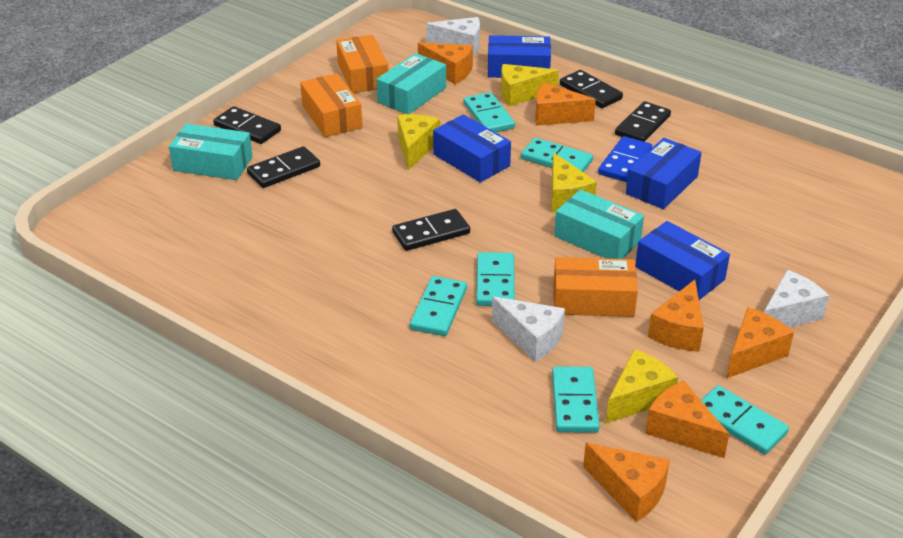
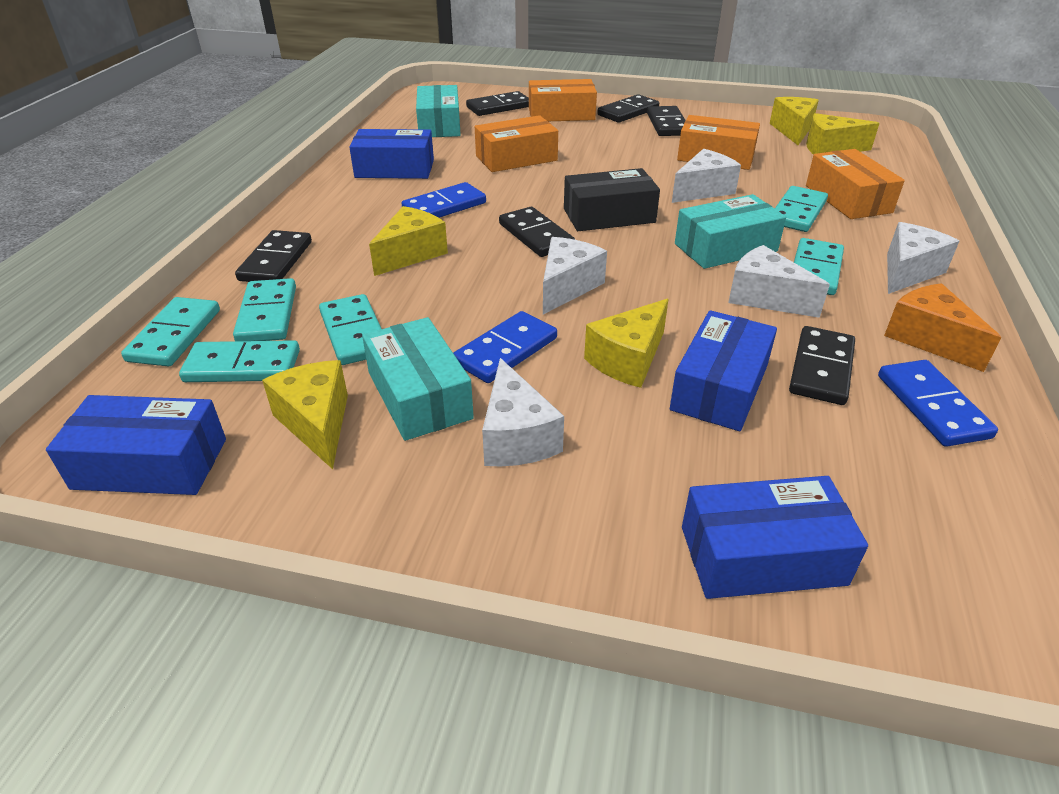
black box: none = 0 -> [564,168,660,231] = 1
black domino: [213,106,281,144] [247,146,320,188] [392,209,470,251] [560,70,623,108] [615,101,671,142] = 5 -> [235,230,312,282] [466,91,529,116] [499,207,575,257] [598,94,659,123] [647,106,686,136] [789,326,855,405] = 6
blue domino: [598,136,652,182] = 1 -> [401,182,486,218] [453,311,557,383] [878,360,998,447] = 3
orange box: [300,73,362,137] [336,35,388,93] [553,257,638,317] = 3 -> [475,115,558,172] [529,79,597,121] [677,115,760,170] [806,149,905,219] = 4
orange cheese: [418,42,473,85] [535,82,596,126] [583,443,670,522] [645,380,729,458] [648,280,704,352] [726,308,794,379] = 6 -> [884,283,1001,372] = 1
white cheese: [426,17,480,56] [492,296,565,362] [764,270,829,327] = 3 -> [482,358,564,466] [543,237,607,315] [672,149,741,203] [728,245,830,318] [887,222,959,294] = 5
yellow cheese: [397,114,440,170] [501,64,559,106] [552,153,597,212] [606,349,678,423] = 4 -> [262,360,348,469] [369,206,448,276] [584,299,669,388] [770,97,819,145] [806,113,879,155] = 5

